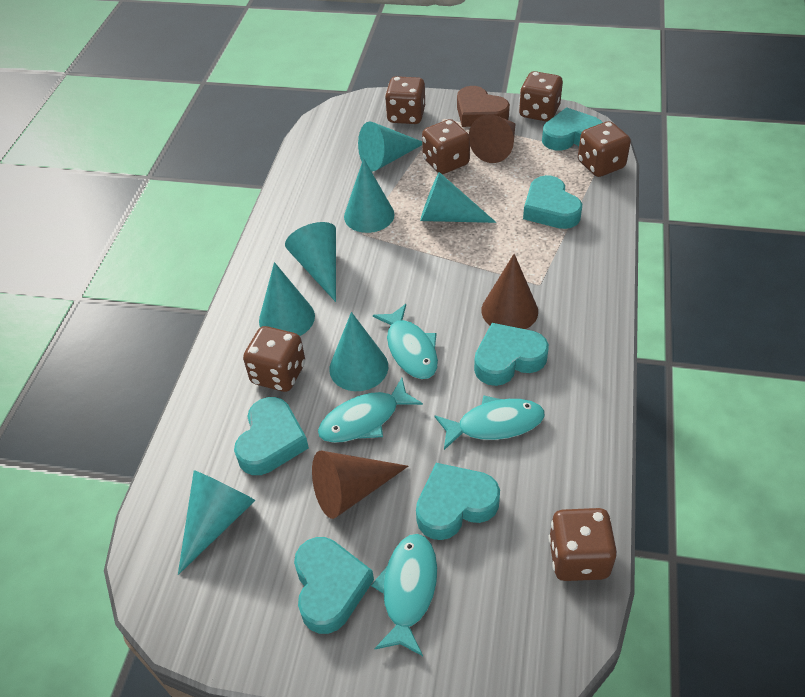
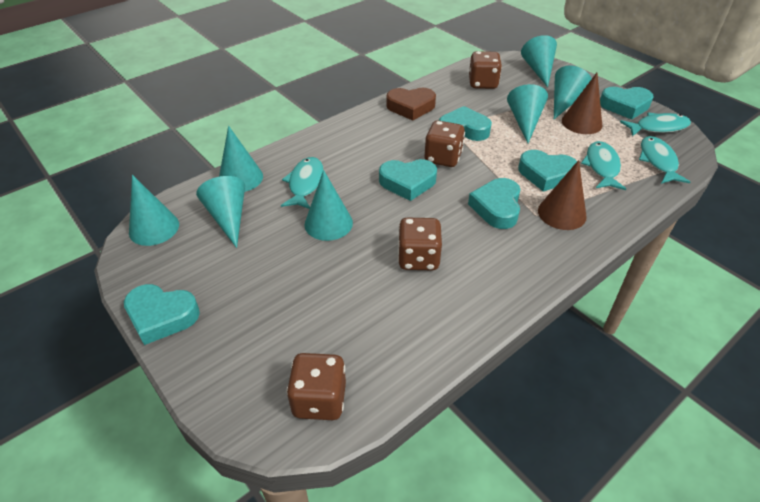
brown cone: [312,451,408,519] [469,114,516,163] [481,254,538,329] = 3 -> [538,160,587,230] [562,73,602,134] = 2
brown dice: [243,326,305,392] [385,76,425,124] [422,119,470,174] [519,71,563,122] [549,508,617,581] [578,121,631,177] = 6 -> [286,353,346,420] [398,218,442,270] [425,120,465,167] [469,51,502,89] = 4

